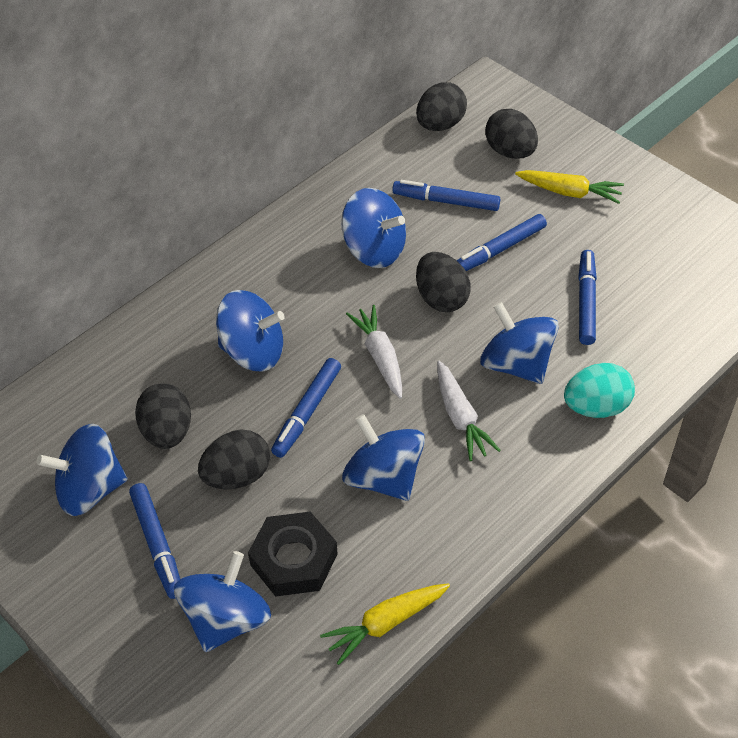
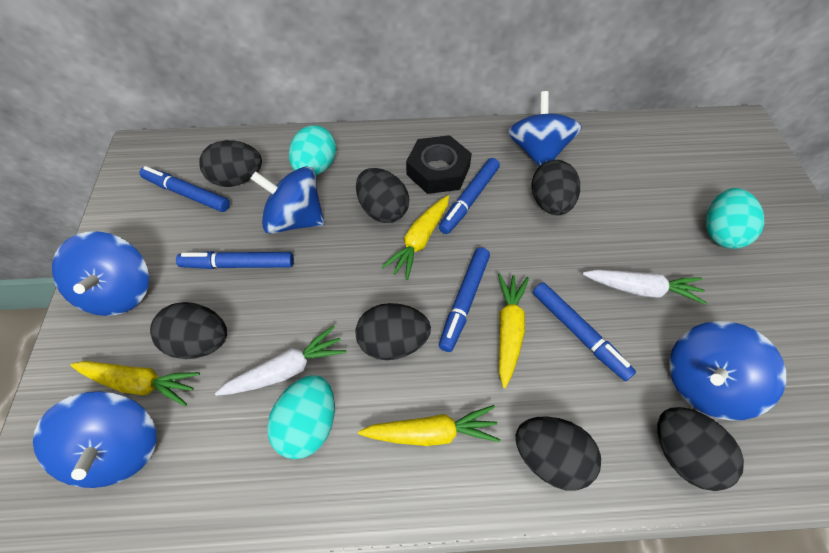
black egg: [135,383,191,449] [198,430,270,489] [416,82,467,131] [416,252,471,312] [485,109,538,159] = 5 -> [150,302,227,359] [199,140,262,187] [356,168,409,223] [356,303,431,360] [515,416,601,490] [531,160,580,215] [657,407,744,491] = 7
blue spinning top: [36,424,128,516] [174,551,271,652] [216,290,285,372] [341,188,406,268] [342,414,425,501] [480,302,559,384] = 6 -> [33,391,157,488] [52,231,149,316] [250,166,324,234] [507,91,582,167] [669,321,786,420] = 5
turquoise egg: [564,363,635,418] = 1 -> [267,375,335,459] [289,125,336,176] [706,188,764,249] = 3
yellow carrot: [320,583,450,665] [515,170,624,204] = 2 -> [70,361,200,406] [358,405,500,446] [381,195,449,280] [498,273,529,388] = 4

